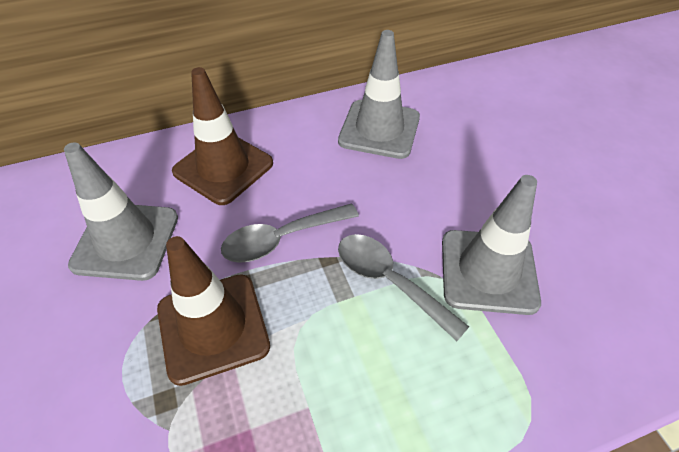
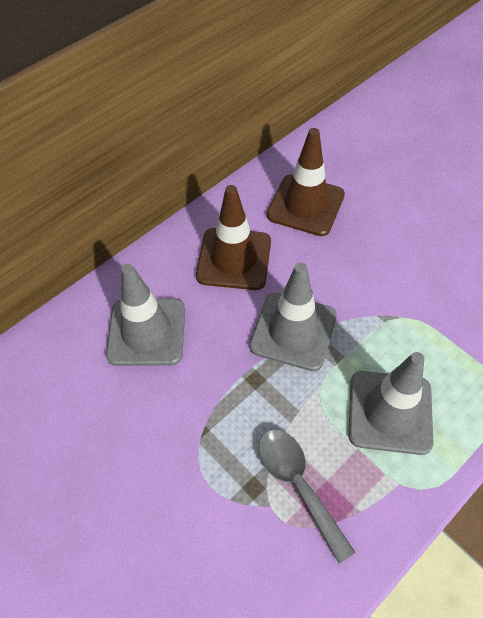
grey spoon: [221,203,359,263] [338,234,469,341] = 2 -> [258,429,355,563] = 1

